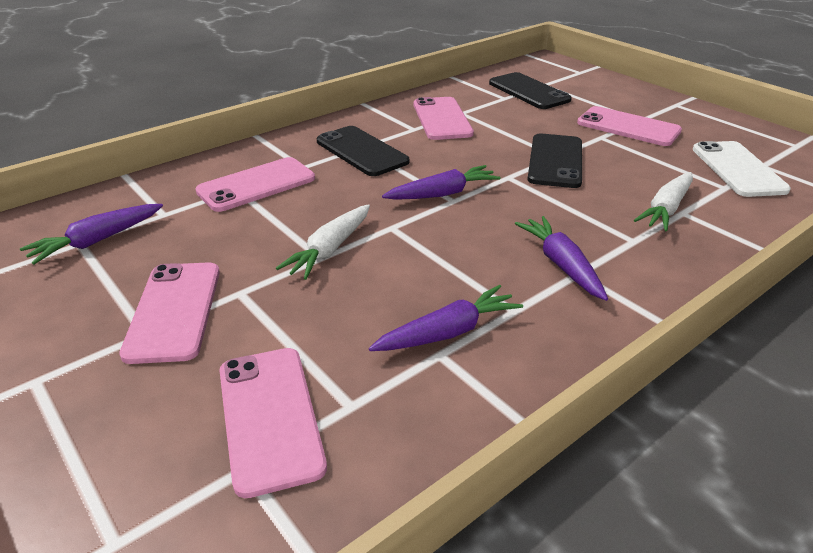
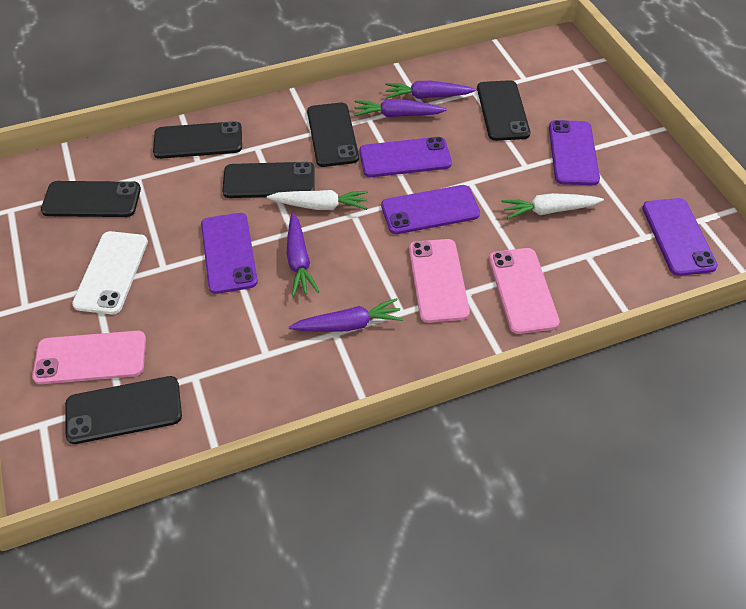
black phone: [317,126,409,176] [489,72,572,109] [527,134,582,188] = 3 -> [41,181,141,217] [65,376,182,444] [153,121,242,159] [222,162,315,198] [307,103,359,167] [477,80,530,141] = 6
pink phone: [119,262,220,364] [195,157,315,212] [220,348,327,498] [414,97,474,140] [577,106,682,146] = 5 -> [32,331,146,384] [409,239,470,323] [489,248,560,334] = 3
purple phone: none = 0 -> [201,213,258,294] [359,137,452,177] [381,185,480,234] [549,120,600,185] [642,198,718,276] = 5

